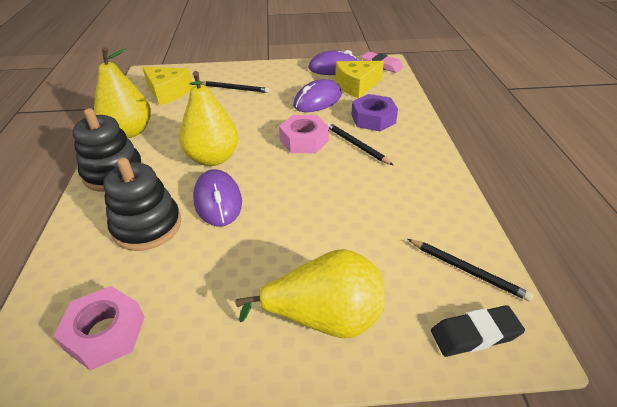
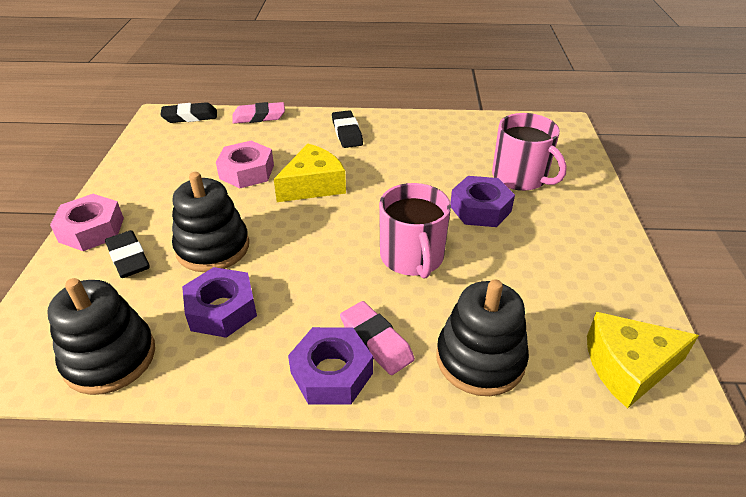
black eraser: [431,305,525,357] = 1 -> [105,230,150,278] [160,102,217,123] [332,110,363,148] = 3
black pencil: [202,81,270,93] [327,122,393,165] [408,239,534,302] = 3 -> none = 0
black stacking toy: [73,108,143,192] [103,158,181,251] = 2 -> [48,278,155,395] [172,172,249,272] [436,279,529,396] = 3
pink eraser: [362,51,403,73] = 1 -> [232,102,285,124] [340,301,415,375] = 2
pink mug: none = 0 -> [379,183,451,279] [492,113,567,191] = 2
purple mouse: [193,169,242,227] [293,79,342,112] [308,50,359,75] = 3 -> none = 0
purple nut: [351,94,398,131] = 1 -> [182,267,257,338] [288,327,373,405] [450,176,515,227] = 3
yellow pear: [94,47,151,138] [179,71,239,166] [235,249,385,338] = 3 -> none = 0

